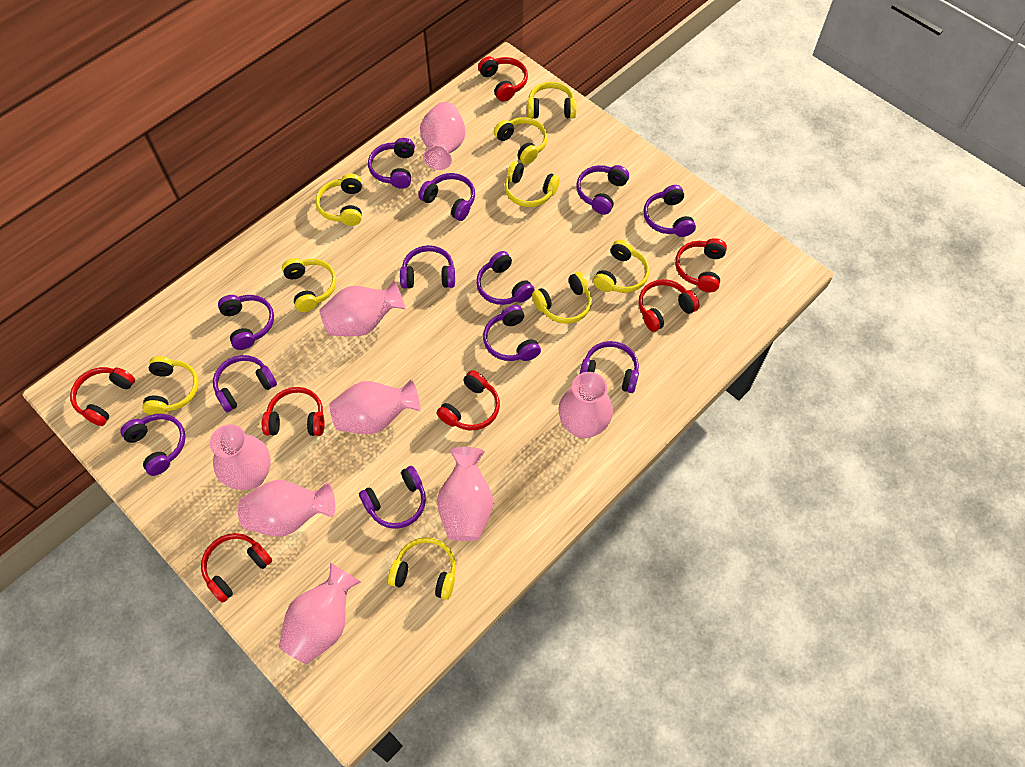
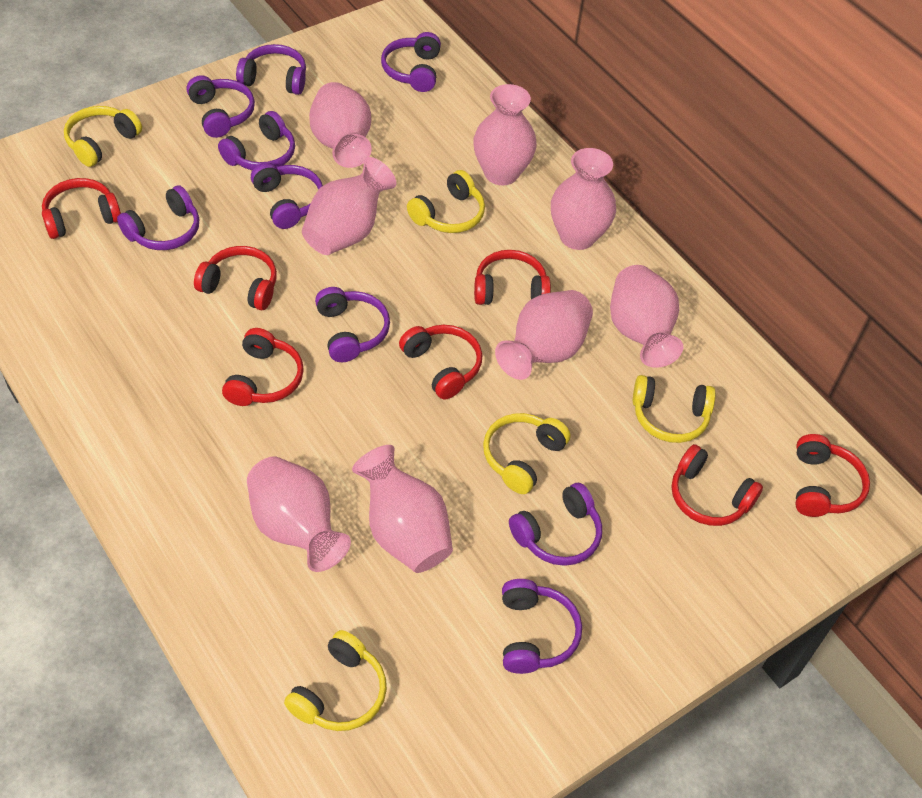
purple headphones: [120,414,185,476] [213,355,277,412] [218,295,274,350] [359,466,426,529] [368,138,415,189] [400,245,455,289] [418,173,475,221] [476,251,535,305] [483,305,541,361] [576,165,629,215] [580,341,639,393] [643,185,696,237] = 12 -> [117,186,199,250] [186,75,255,138] [218,111,295,170] [236,44,306,95] [251,163,323,229] [315,287,390,362] [381,32,441,92] [502,579,582,674] [509,483,602,566] = 9
yellow headphones: [142,356,199,415] [282,258,336,312] [316,174,362,226] [388,537,456,600] [494,117,548,164] [505,161,560,207] [527,82,577,119] [532,272,592,324] [593,240,649,293] = 9 -> [64,106,142,167] [284,630,387,731] [407,170,485,233] [483,413,571,494] [633,375,716,443] = 5

